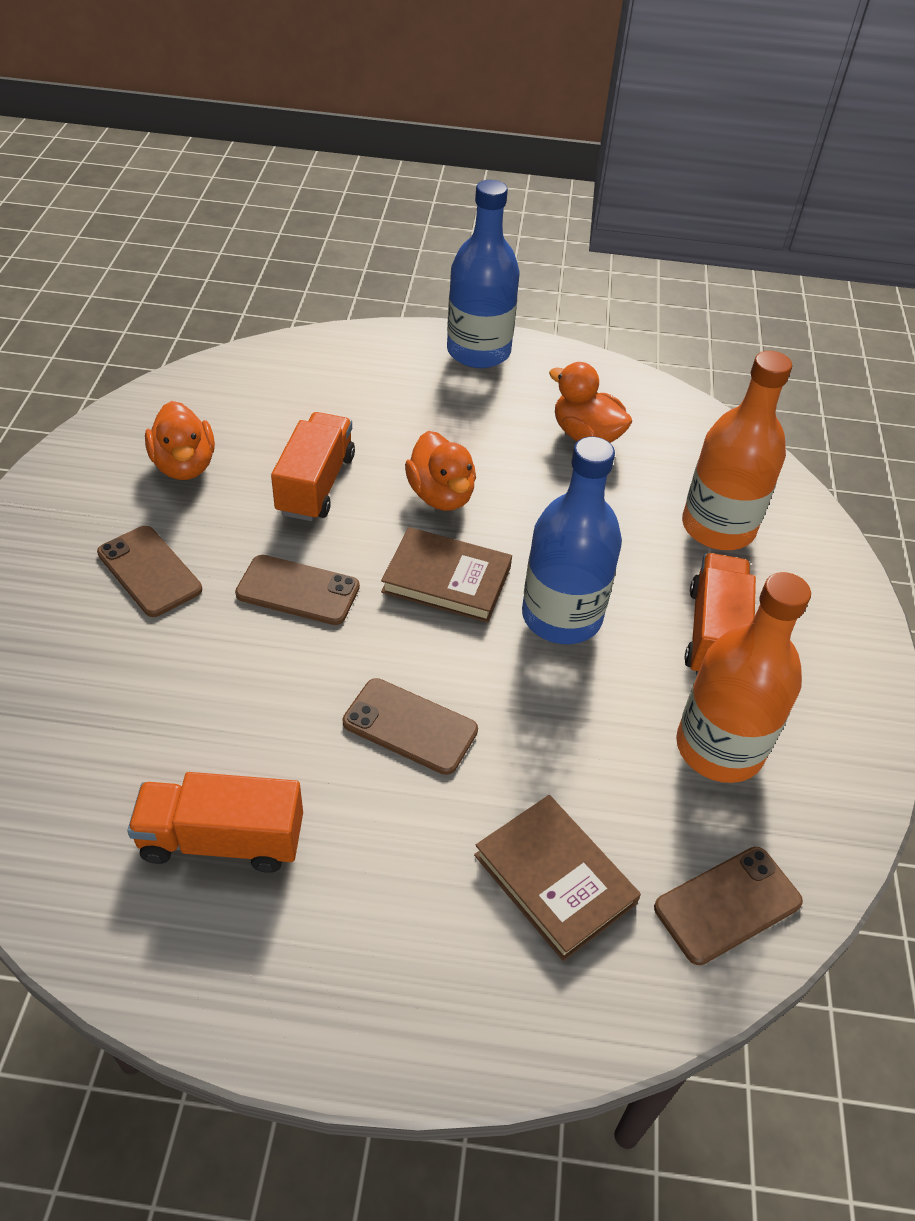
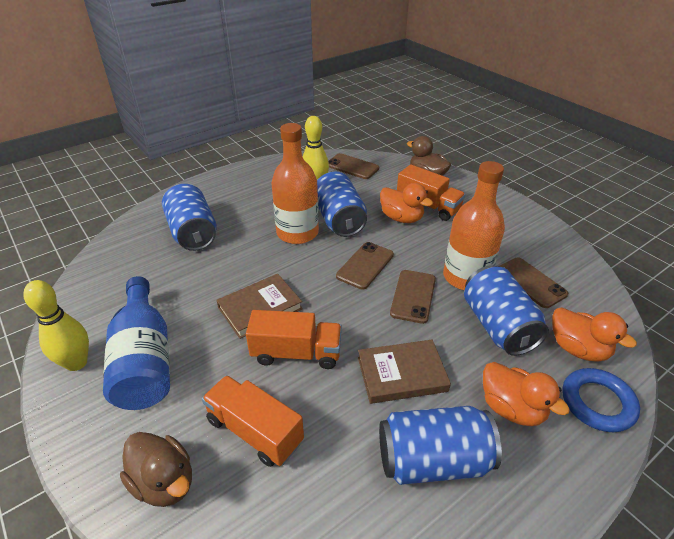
blue bottle: [447,180,520,368] [522,437,622,644] = 2 -> [103,276,170,410] = 1
blue can: none = 0 -> [162,184,217,251] [317,172,367,237] [379,406,502,485] [464,265,549,356] = 4
blue ring: none = 0 -> [562,368,640,432] = 1
brown duck: none = 0 -> [120,432,192,507] [407,136,451,176] = 2
yellow bowling pin: none = 0 -> [23,280,89,371] [303,116,329,180] = 2

